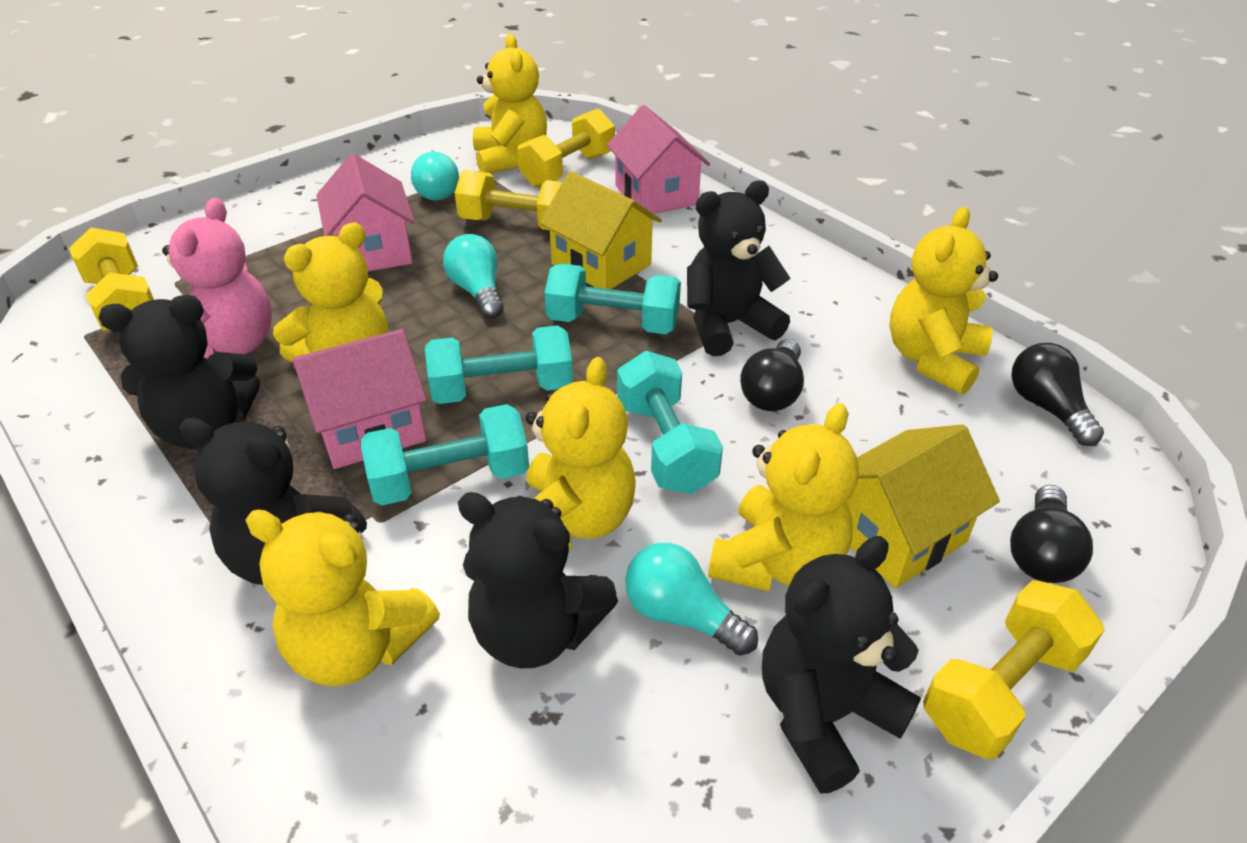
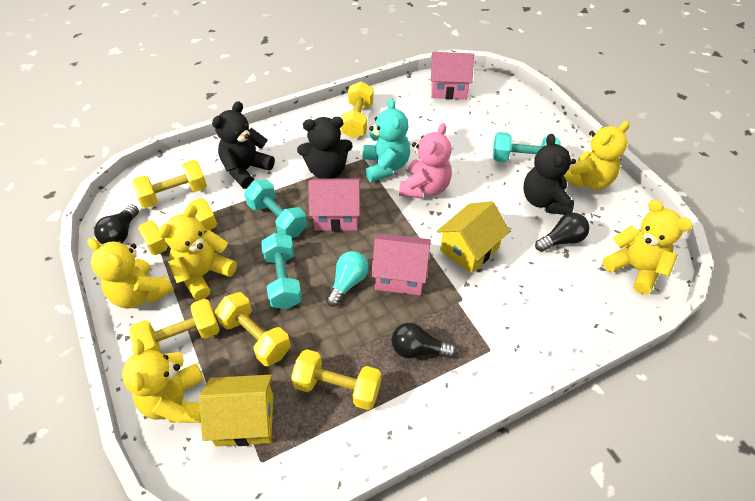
black teddy bear: [98,295,260,449] [179,418,367,585] [458,492,618,669] [687,180,790,356] [762,536,921,794] = 5 -> [212,101,275,189] [297,117,353,178] [523,134,576,215] = 3
turquoise dumbbell: [361,404,529,505] [425,325,573,404] [545,264,681,334] [617,351,723,494] = 4 -> [244,179,307,238] [261,233,302,309] [493,132,561,162] = 3
turquoise light bulb: [411,152,459,200] [443,234,504,319] [625,543,758,656] = 3 -> [326,251,369,307] = 1
turquoise teddy bear: none = 0 -> [362,98,410,182] = 1
yellow dumbbell: [69,228,154,331] [455,170,562,230] [517,109,615,187] [923,580,1105,760] = 4 -> [130,299,220,352] [132,160,207,208] [138,198,217,255] [215,292,291,366] [291,349,381,410] [341,81,374,138] = 6
yellow teddy bear: [246,509,440,686] [273,222,388,363] [473,34,547,173] [526,357,636,549] [708,403,859,591] [889,207,998,395] = 6 -> [87,238,174,309] [122,339,204,423] [158,205,237,301] [563,121,630,190] [603,200,692,294] = 5

